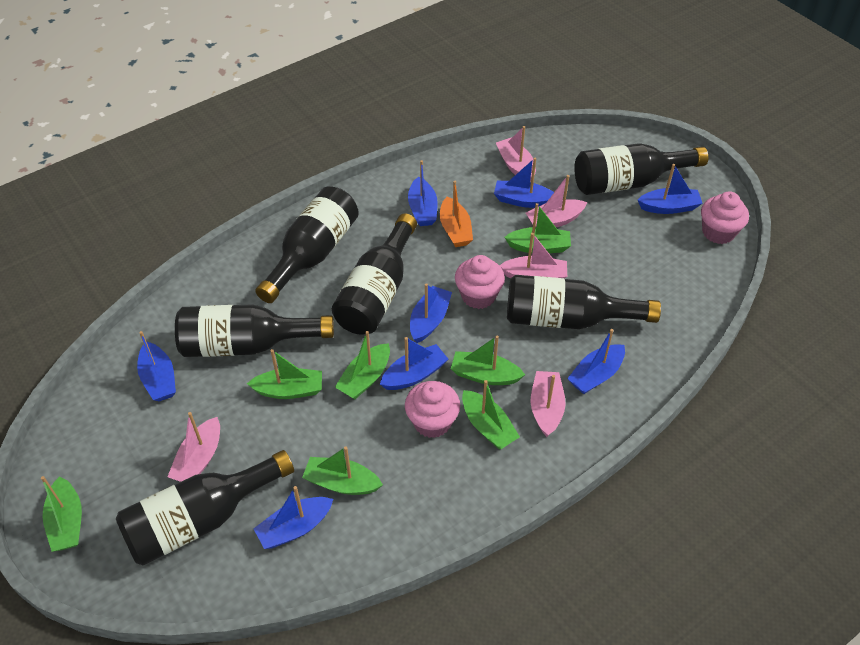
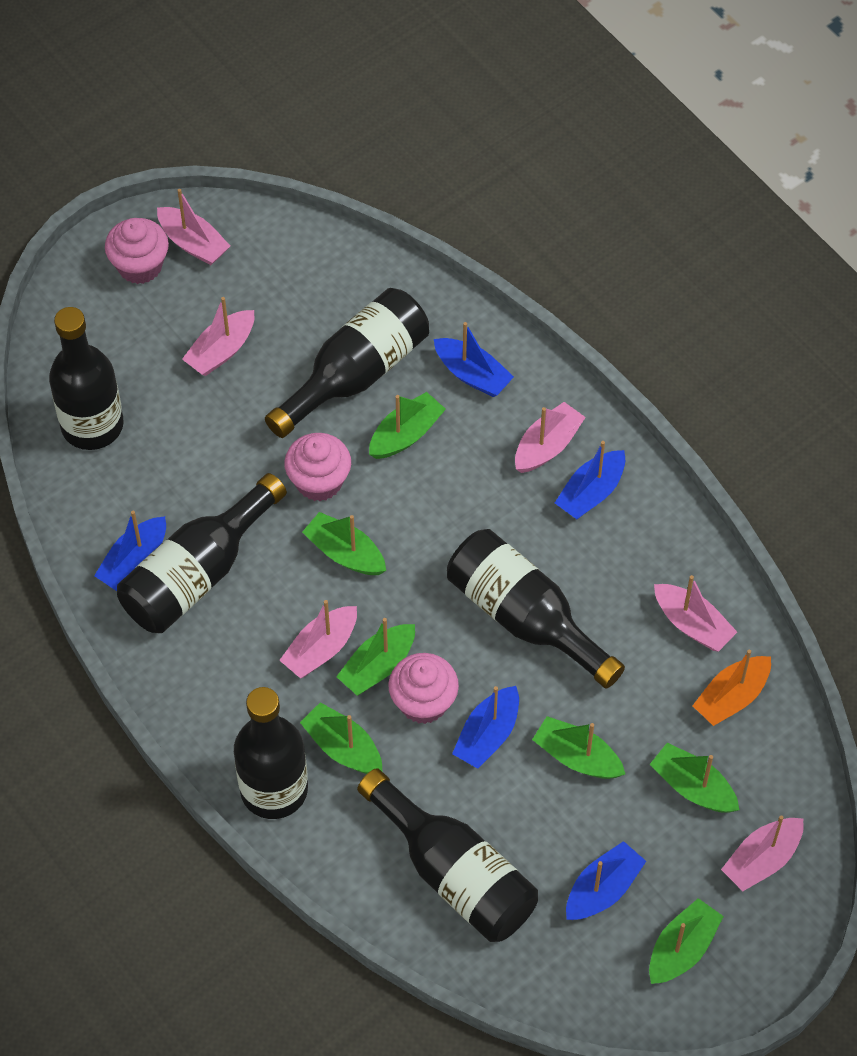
blue boat: [137,331,176,401] [253,486,333,549] [380,337,448,390] [408,160,438,226] [410,283,452,343] [494,158,554,208] [567,329,625,394] [638,164,703,214] = 8 -> [94,511,166,591] [434,322,514,397] [452,686,519,769] [555,441,625,519] [566,841,646,920] = 5
pink boat: [168,412,220,482] [496,126,536,182] [499,233,567,279] [526,175,587,227] [530,371,566,437] = 5 -> [157,189,230,265] [182,297,254,376] [279,600,357,679] [515,402,586,473] [654,575,737,652] [721,815,804,891] = 6

